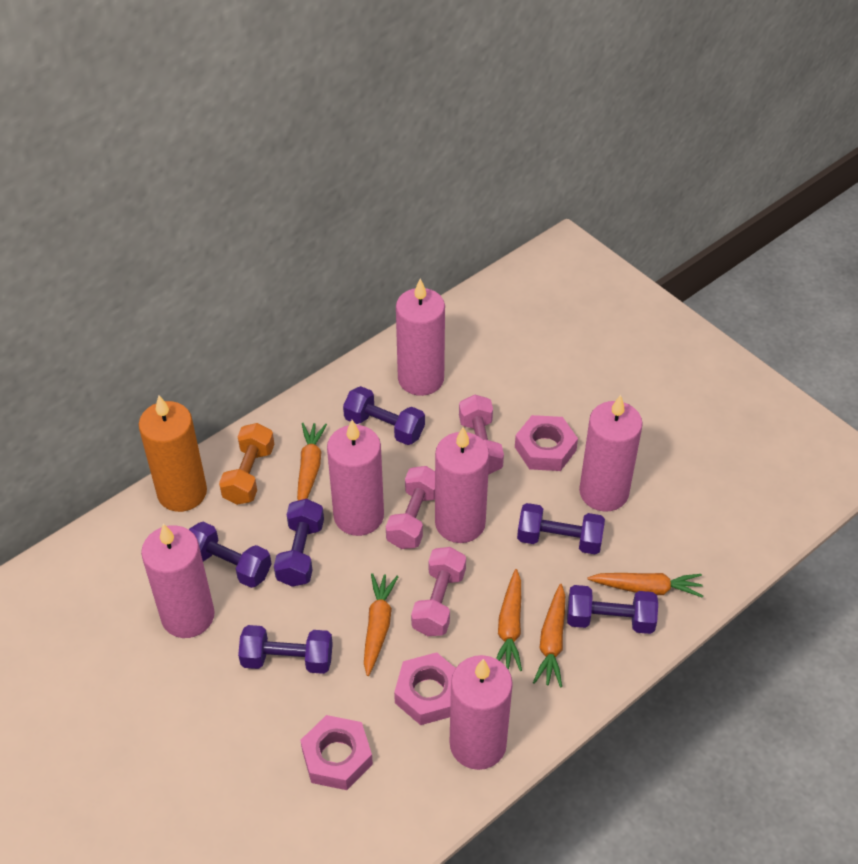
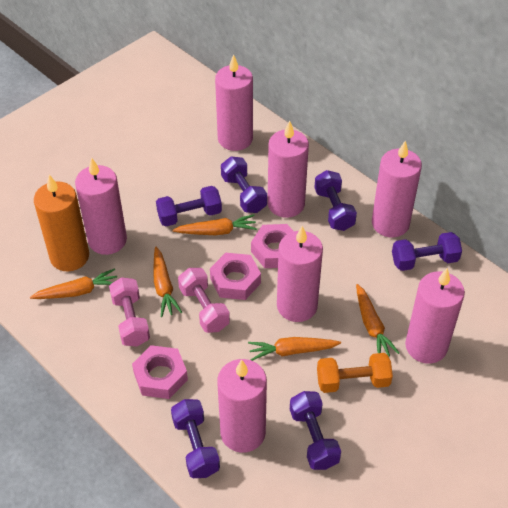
pink candle: [141,524,215,638] [327,420,384,536] [396,279,445,396] [435,427,489,543] [450,655,513,770] [579,395,643,512] = 6 -> [75,158,127,255] [215,54,253,151] [217,359,267,453] [268,121,309,218] [277,226,323,322] [372,141,422,237] [405,268,465,364] = 7
pink dumbbell: [386,466,435,549] [411,547,466,636] [459,394,504,475] = 3 -> [109,277,150,347] [178,268,230,333] = 2

